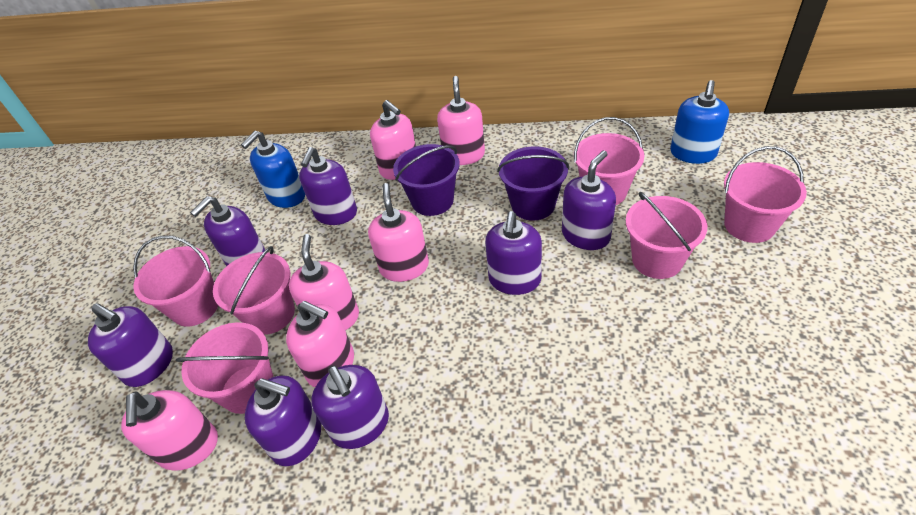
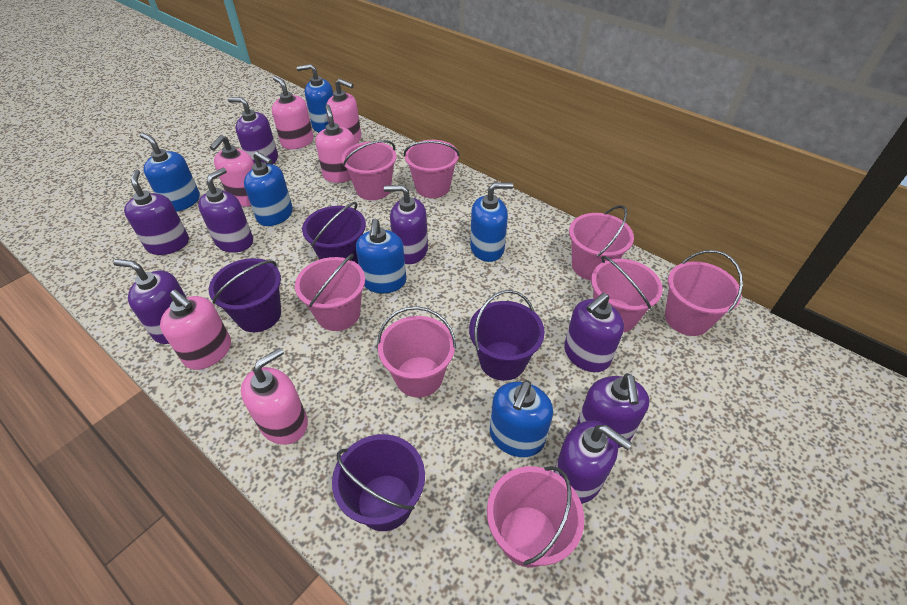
blue soap dispenser: [241,131,305,208] [670,80,729,164] = 2 -> [140,133,200,212] [244,151,293,226] [297,64,333,132] [356,219,406,293] [470,183,513,262] [490,380,553,457] = 6
pink bucket: [133,235,218,327] [176,322,273,414] [213,246,295,335] [574,117,644,205] [626,192,707,279] [724,146,807,243] = 6 -> [295,254,365,331] [342,140,397,200] [377,306,456,398] [404,140,460,198] [487,466,584,567] [569,205,634,281] [591,256,663,333] [665,250,743,336] = 8
purple bucket: [393,144,460,216] [497,146,569,221] = 2 -> [209,258,281,332] [302,202,366,264] [332,434,425,531] [469,290,544,381] = 4
purple soap dispenser: [88,303,173,387] [190,196,265,266] [245,375,321,466] [299,147,357,225] [311,365,389,449] [485,211,542,295] [562,150,616,250] = 7 -> [113,259,187,344] [124,169,189,255] [198,168,253,253] [228,97,278,165] [384,185,428,264] [554,421,632,504] [564,293,624,372] [577,373,649,448] = 8

